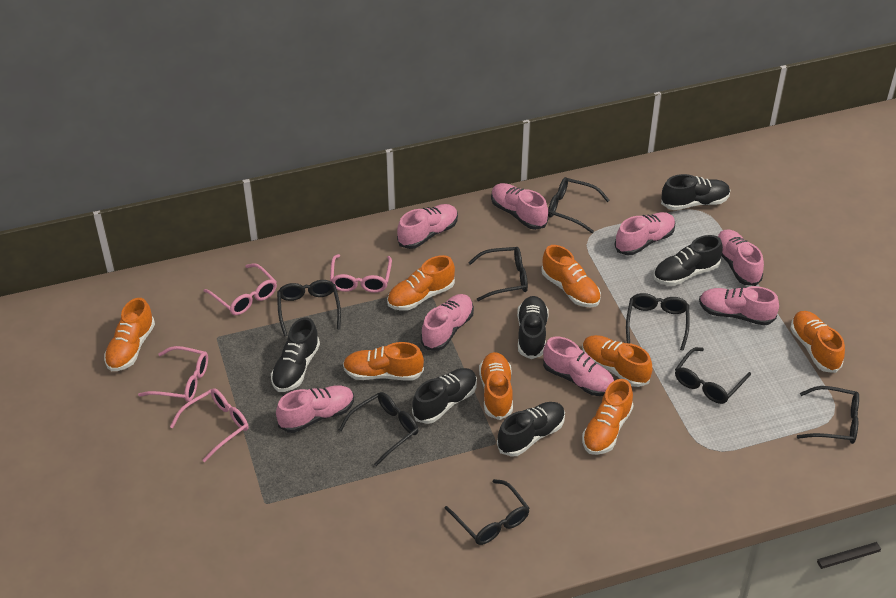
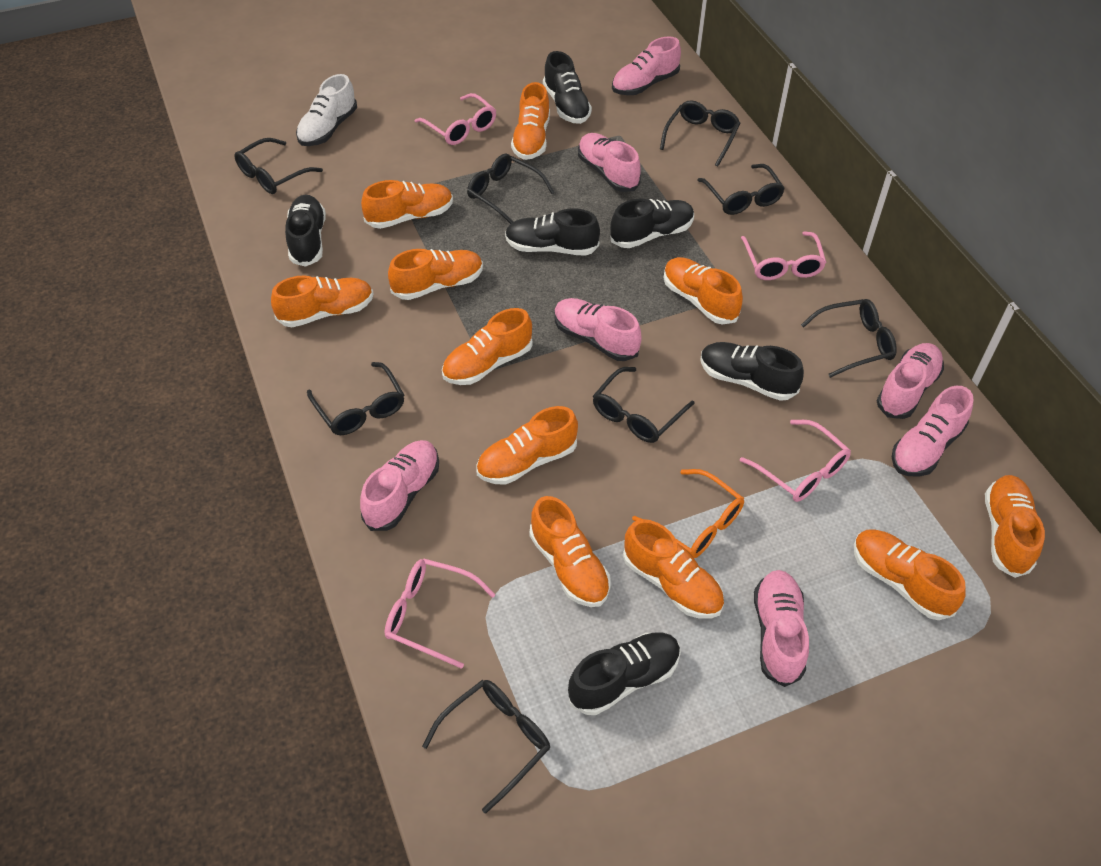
orange glasses: none = 0 -> [632,469,744,558] = 1
orange shoe: [104,298,155,371] [343,342,424,380] [387,255,455,311] [479,352,513,420] [541,245,601,307] [582,335,652,387] [582,379,633,455] [790,311,845,373] = 8 -> [271,276,373,327] [361,180,453,229] [388,249,483,300] [442,308,533,385] [476,406,578,485] [511,82,550,160] [530,496,611,607] [623,519,724,619] [664,257,743,325] [854,529,966,620] [985,475,1045,578] = 11
pink shoe: [276,385,354,433] [397,204,458,249] [421,294,474,351] [491,183,548,230] [543,337,614,396] [615,212,676,255] [699,286,779,326] [718,230,764,286] = 8 -> [360,440,439,531] [554,298,642,361] [578,133,641,192] [612,36,681,95] [754,570,809,687] [877,343,944,419] [892,386,973,477] = 7
white shoe: none = 0 -> [296,74,357,146] = 1

